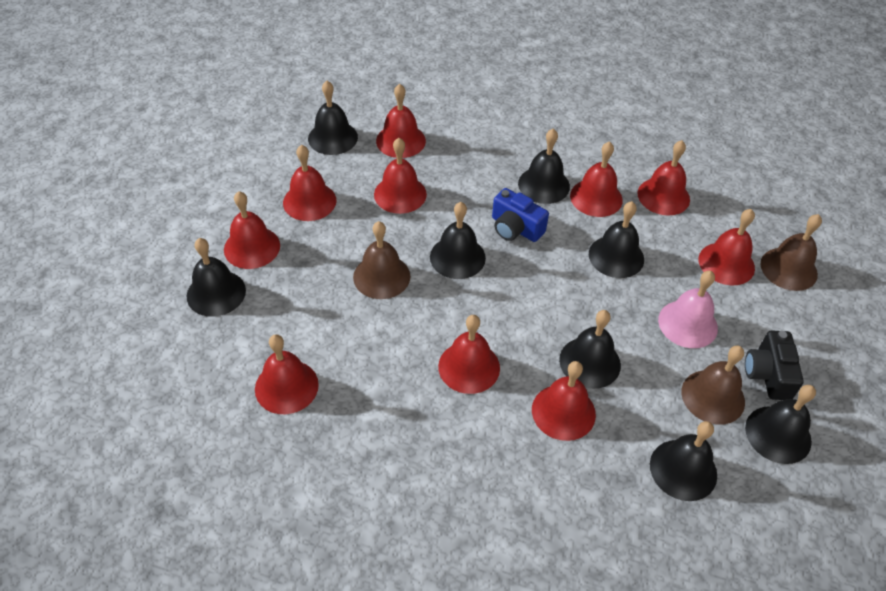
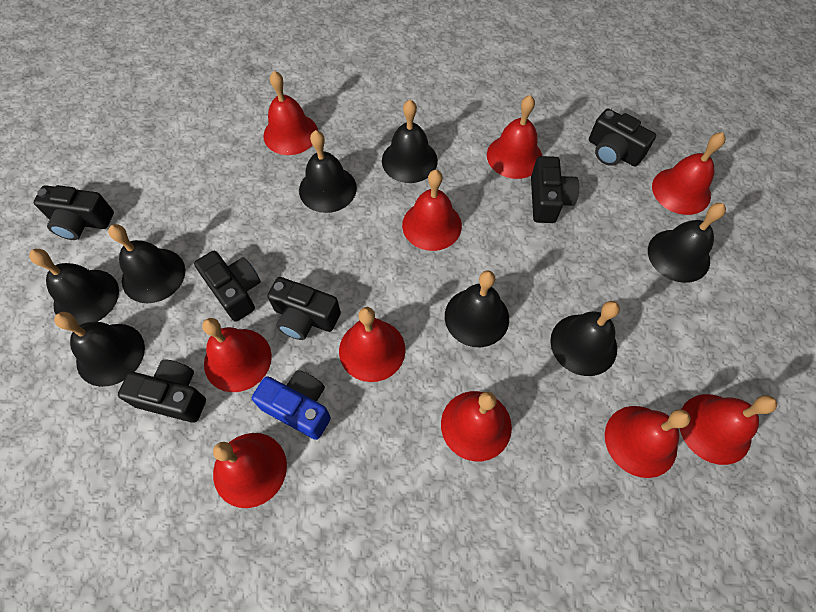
black camera: [745,330,804,400] = 1 -> [34,185,114,240] [118,359,206,423] [194,251,261,322] [267,277,341,340] [531,156,579,223] [589,108,656,167] = 6
brown bell: [353,221,410,299] [681,346,745,425] [761,214,822,291] = 3 -> none = 0
pink bell: [658,271,718,348] = 1 -> none = 0

